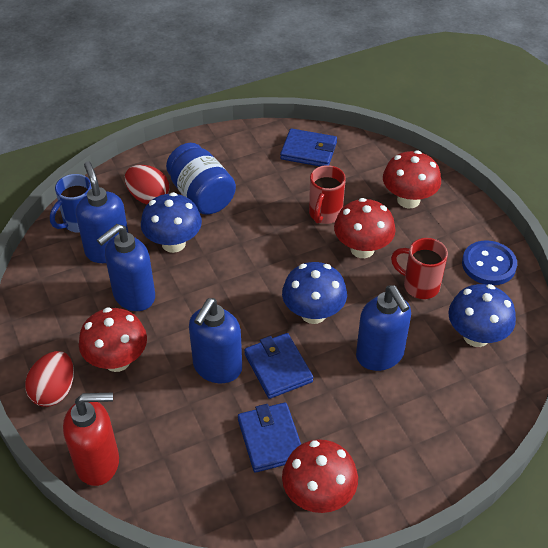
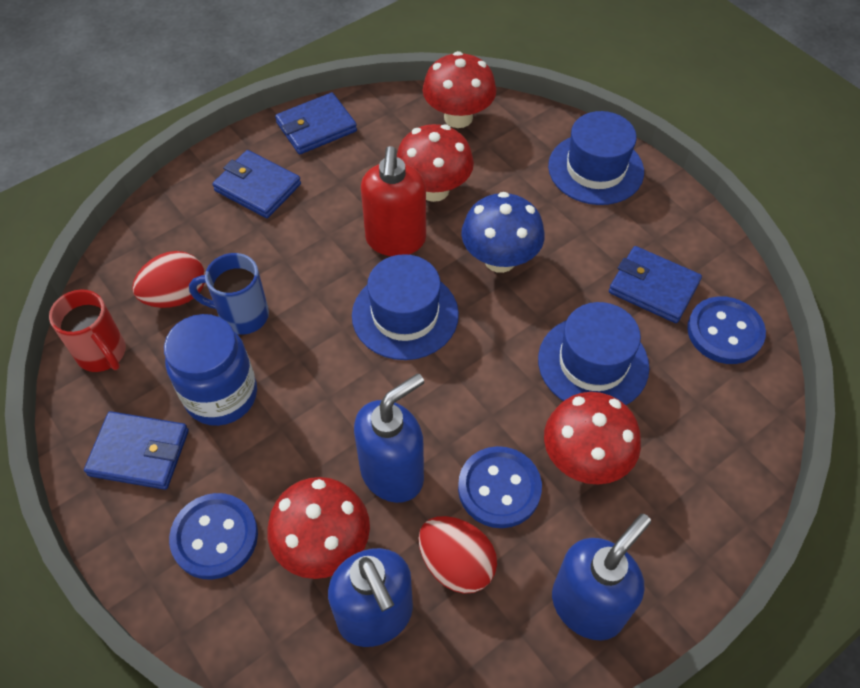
blue button: [462,240,517,285] = 1 -> [169,493,258,580] [458,446,542,528] [687,296,766,364] = 3
blue hat: none = 0 -> [352,254,459,360] [538,302,649,405] [548,111,644,205] = 3
blue mushroom: [141,192,202,253] [282,262,347,324] [448,284,516,347] = 3 -> [461,192,545,273] = 1
blue soap dispenser: [76,161,128,263] [97,224,155,311] [189,298,242,383] [356,286,411,371] = 4 -> [328,548,413,647] [354,373,424,503] [552,514,651,640] = 3
blue wallet: [238,402,301,473] [244,333,313,399] [280,128,337,166] = 3 -> [84,411,189,490] [212,150,301,218] [275,93,357,155] [609,246,702,323] = 4
red mug: [309,165,346,224] [391,238,448,299] = 2 -> [49,290,126,372] = 1

